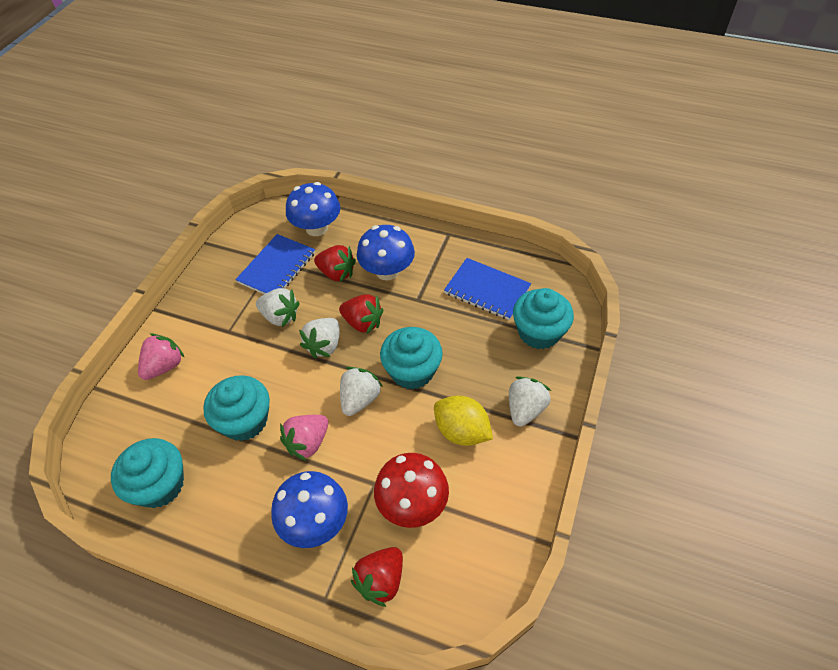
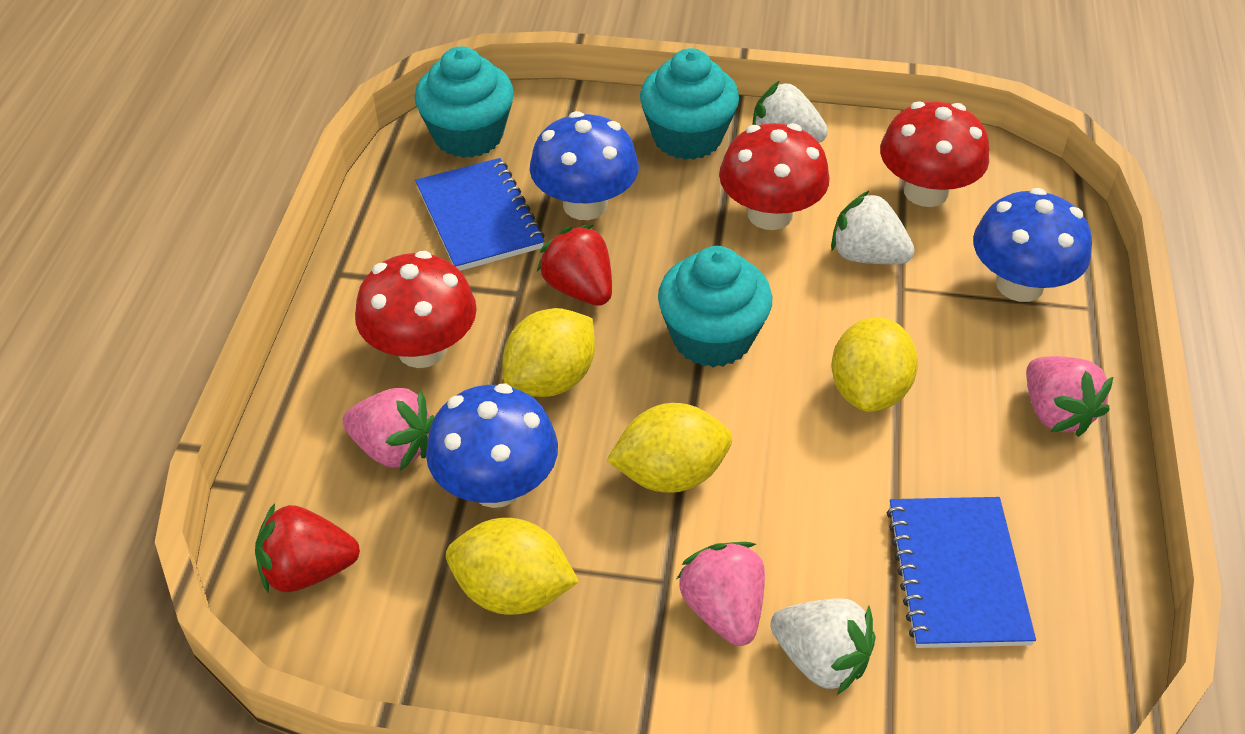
pink strawberry: [138,334,185,380] [280,415,329,461] = 2 -> [343,388,435,471] [677,542,765,646] [1026,356,1113,437] = 3
red mushroom: [374,453,449,528] = 1 -> [355,251,477,368] [719,123,830,230] [880,101,989,207] = 3
red strawberry: [314,245,356,282] [339,294,383,334] [351,547,403,607] = 3 -> [255,503,360,593] [537,225,612,306] = 2
turquoise cupcake: [111,438,184,508] [203,375,270,441] [380,327,443,389] [513,288,574,349] = 4 -> [414,46,514,158] [640,48,739,160] [658,246,772,368] = 3
white strawberry: [256,288,300,327] [299,318,340,358] [340,367,383,416] [509,376,551,427] = 4 -> [753,81,828,143] [770,598,875,695] [831,191,915,264] = 3
yellow lemon: [434,395,493,446] = 1 -> [446,518,579,615] [502,308,595,397] [607,403,732,493] [831,317,918,412] = 4

